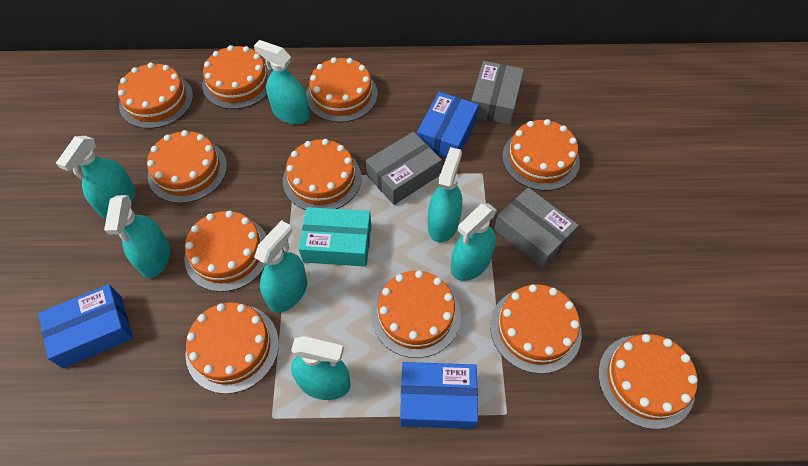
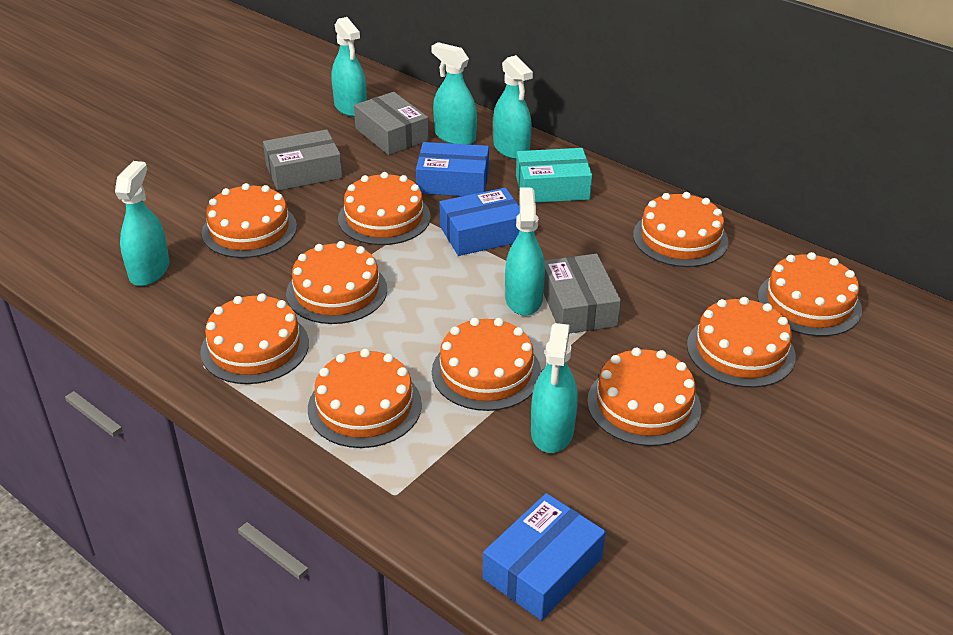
orange cake: [118,63,193,129] [147,130,227,203] [184,211,267,292] [185,302,279,394] [202,45,272,109] [283,139,361,210] [306,57,378,122] [371,270,461,358] [490,284,582,374] [502,119,580,191] [598,334,698,429] = 11 -> [200,293,309,384] [202,183,297,258] [286,241,387,324] [308,349,422,448] [338,172,430,245] [432,318,541,411] [587,348,701,446] [633,192,729,267] [687,297,796,388] [758,252,862,336] = 10
turquoise spray bottle: [56,136,136,218] [104,195,170,278] [254,40,310,124] [254,220,307,313] [291,336,351,400] [428,147,462,242] [451,203,497,281] = 7 -> [115,161,169,286] [332,17,367,117] [431,42,477,145] [493,55,533,159] [505,188,545,316] [531,323,578,453] = 6

